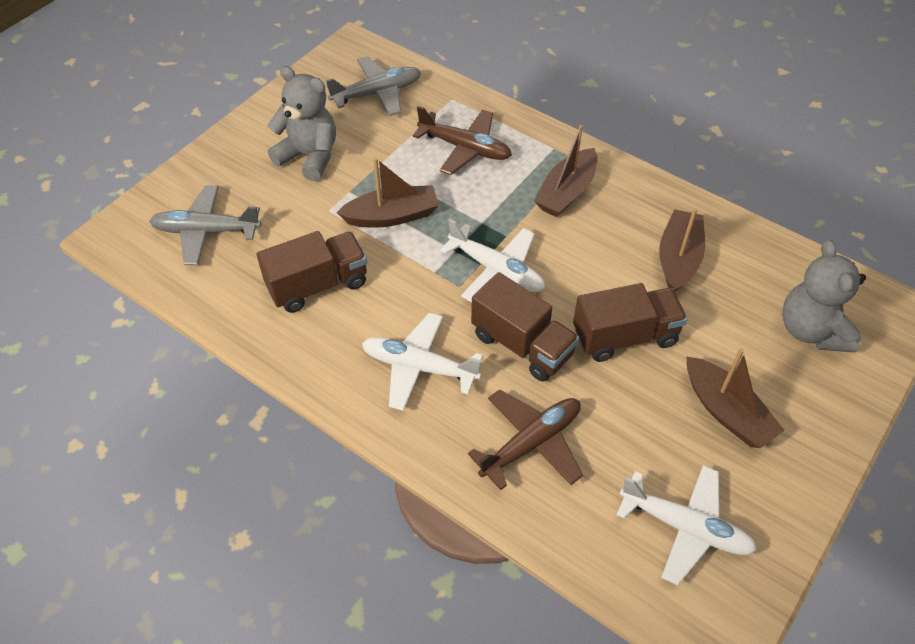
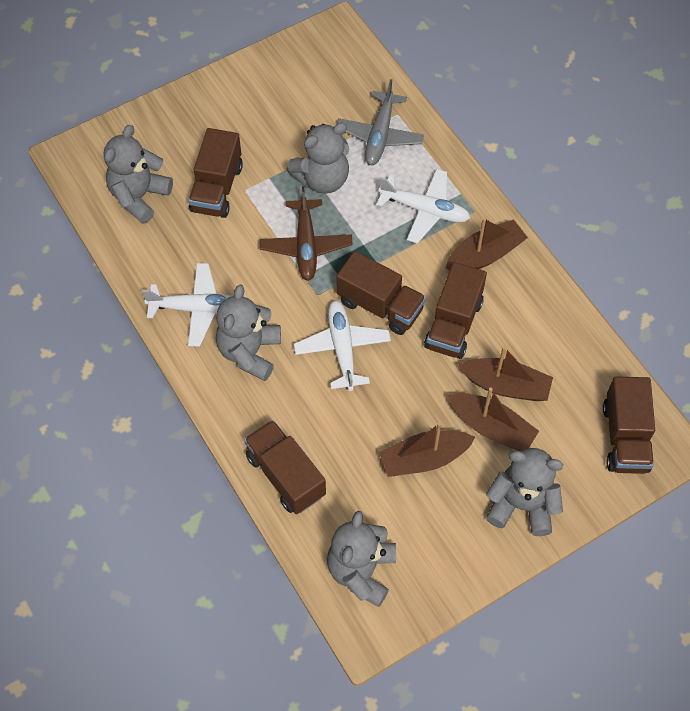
brown plane: [413,106,512,175] [468,389,583,490] = 2 -> [260,186,353,281] = 1
brown truck: [257,231,367,313] [471,272,579,382] [573,283,688,362] = 3 -> [188,128,243,218] [244,420,326,514] [337,251,426,335] [424,262,487,359] [603,377,655,474] = 5
grey plane: [149,185,261,265] [326,56,421,116] = 2 -> [337,79,424,165] = 1
grey teddy bear: [268,66,336,181] [782,240,866,352] = 2 -> [104,125,173,224] [216,285,281,381] [286,123,349,194] [327,511,396,607] [486,448,563,536] = 5

